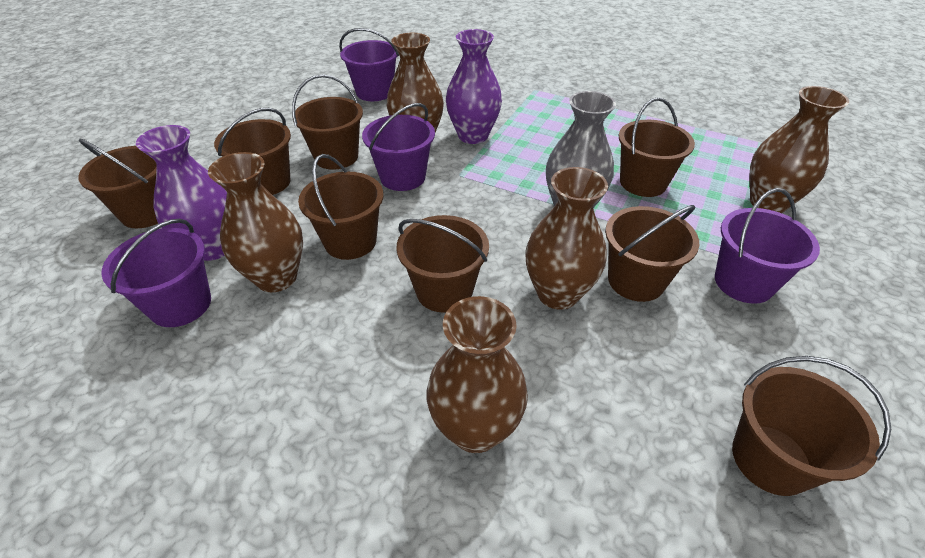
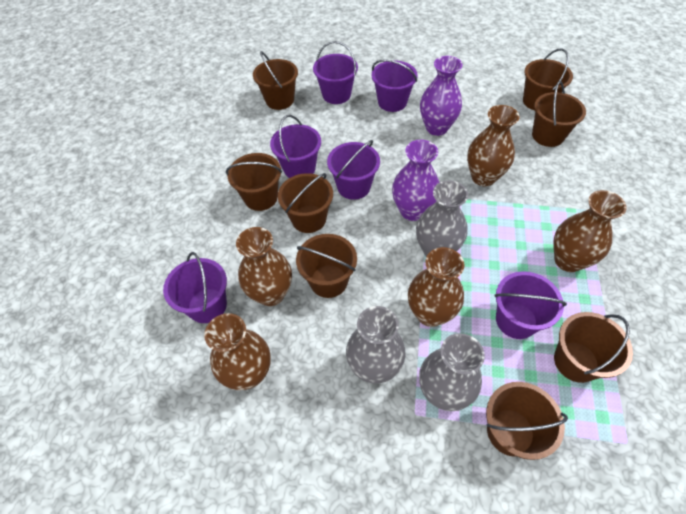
grey vase: [546,91,616,208] = 1 -> [346,306,406,383] [416,180,468,257] [419,333,485,411] = 3
purple bucket: [101,219,211,327] [339,28,399,101] [362,103,435,191] [715,188,820,304] = 4 -> [163,252,227,323] [270,115,321,178] [313,41,358,104] [327,140,380,200] [372,59,418,112] [494,271,567,339] = 6

